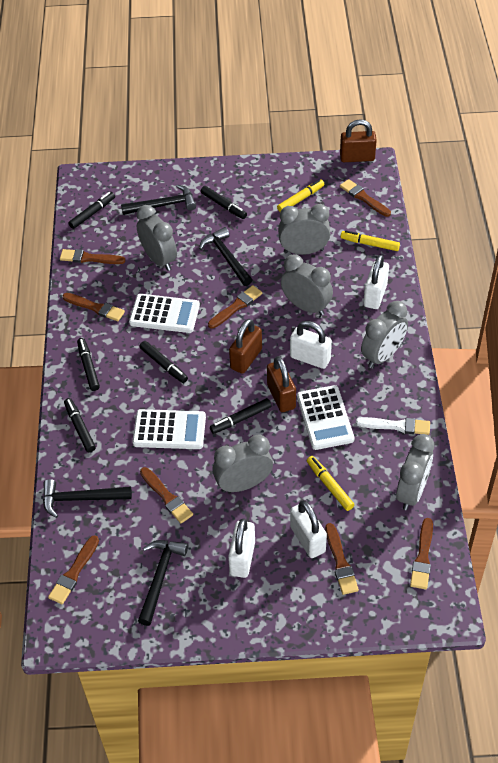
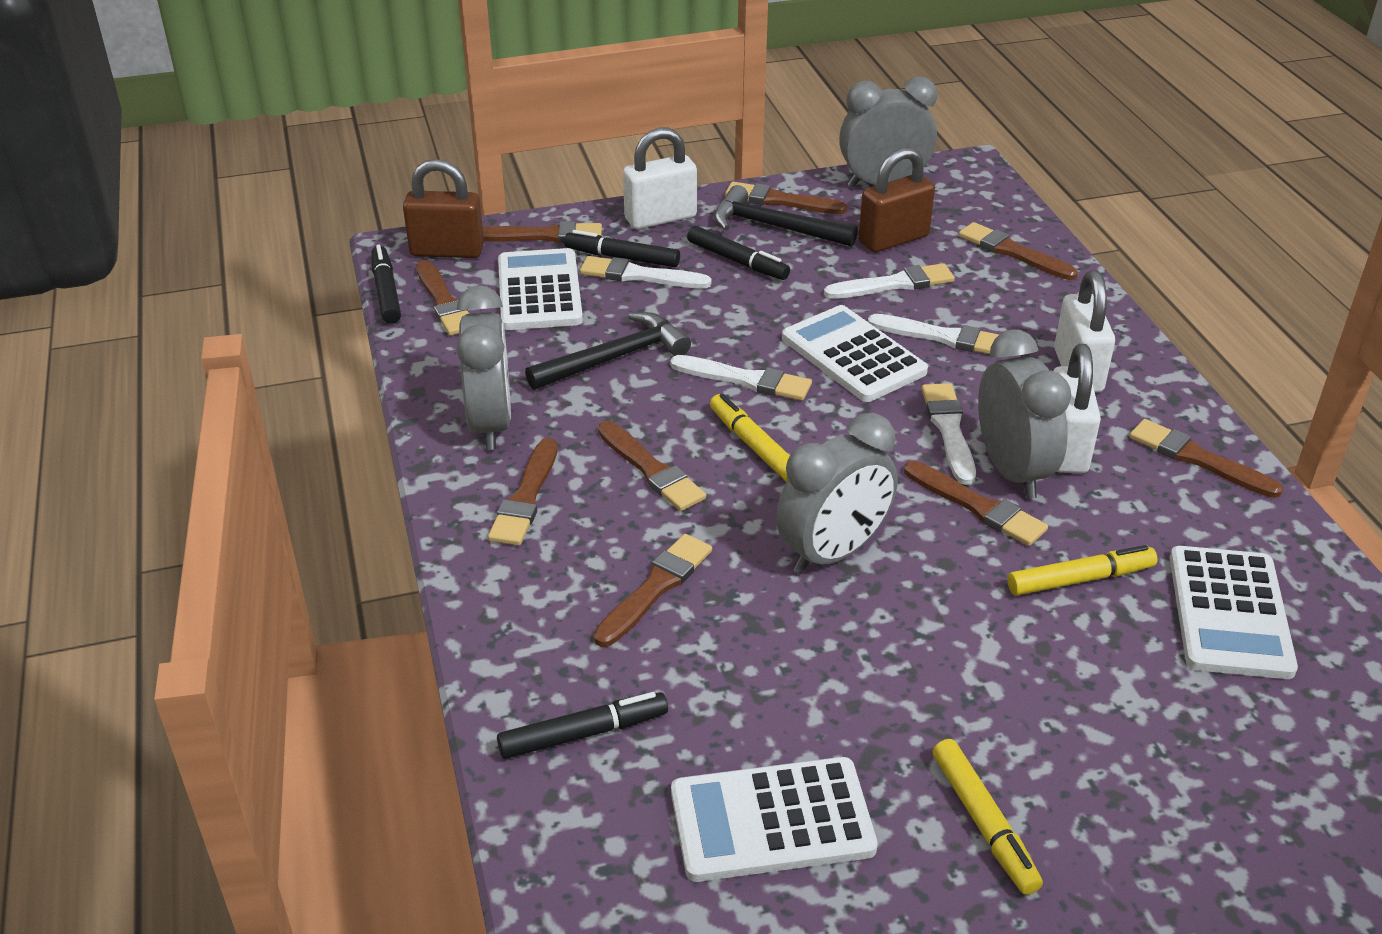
black hammer: [43,479,132,518] [121,185,196,215] [138,540,188,626] [199,227,252,286] = 4 -> [525,312,691,390] [714,185,858,247] = 2
black marker: [64,398,96,452] [68,192,115,229] [77,338,100,391] [140,341,188,383] [201,186,247,219] [210,398,271,434] = 6 -> [371,245,401,324] [497,692,668,759] [564,230,680,267] [687,226,790,280] = 4
brown brush: [48,535,99,604] [60,249,126,264] [62,293,125,321] [140,467,193,523] [208,285,262,329] [325,523,359,595] [340,179,391,217] [410,518,433,589] = 8 -> [416,260,469,336] [483,221,602,243] [488,438,558,546] [593,534,712,647] [598,421,706,511] [725,182,848,214] [904,461,1048,546] [959,222,1078,280] [1129,419,1283,498] = 9
brown padlock: [229,319,262,374] [267,356,296,412] [340,119,377,162] = 3 -> [403,159,484,258] [858,147,935,252] = 2
grey clock: [137,205,177,271] [212,434,273,493] [278,204,330,255] [281,254,333,316] [361,301,408,368] [396,434,434,510] = 6 -> [456,285,511,450] [776,413,898,574] [839,76,937,188] [978,329,1071,499] = 4
white brush: [356,417,430,435] = 1 -> [580,256,712,289] [670,355,812,401] [824,263,955,299] [868,314,999,354] [922,383,976,485] = 5
white calculator: [129,294,200,333] [132,409,206,449] [297,385,355,450] = 3 -> [498,248,583,330] [671,757,878,882] [782,305,928,402] [1170,546,1298,679] = 4
white padlock: [228,518,255,578] [290,321,332,369] [290,500,327,558] [363,255,389,309] = 4 -> [623,128,697,229] [1053,344,1101,473] [1054,270,1115,393] = 3

